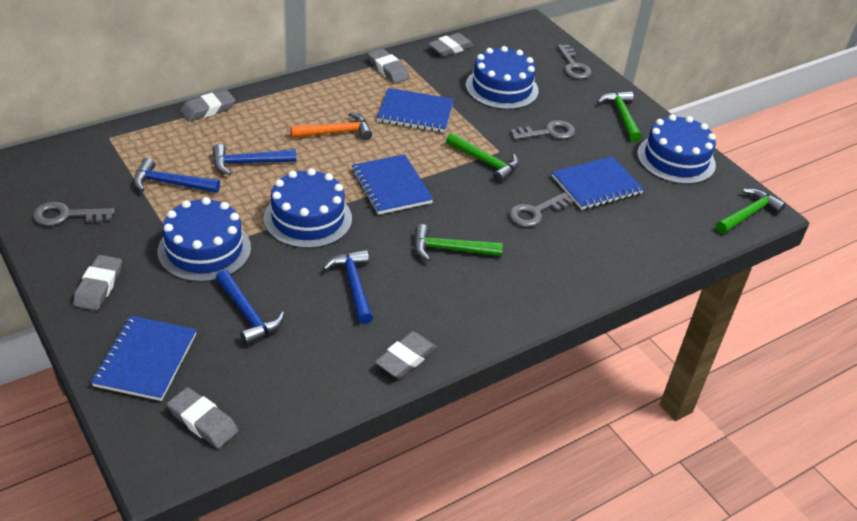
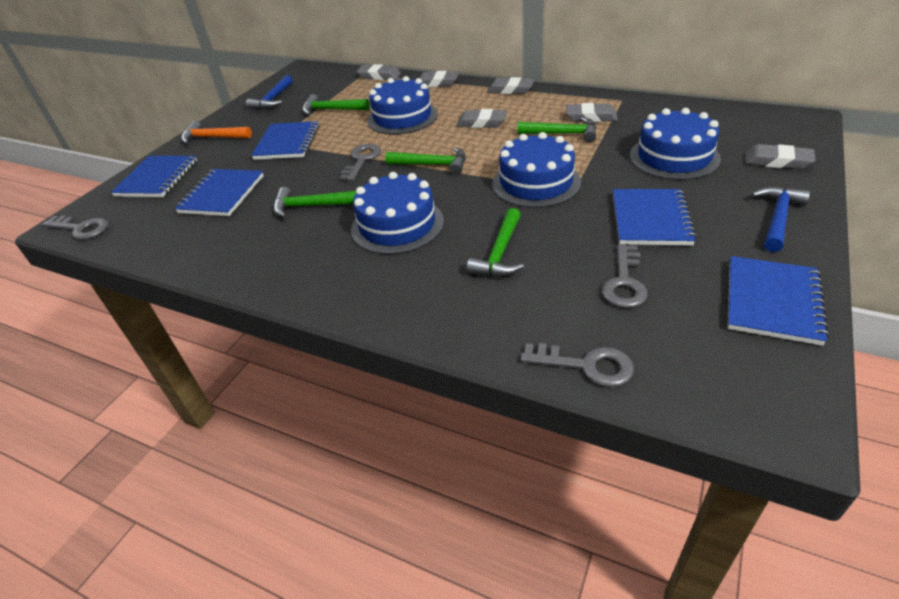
blue hammer: [134,158,220,193] [212,144,297,175] [216,270,285,345] [323,250,373,324] = 4 -> [246,75,293,109] [751,187,810,252] = 2
blue notebook: [91,316,197,401] [351,154,433,215] [377,88,454,133] [552,156,644,210] = 4 -> [111,156,197,197] [175,169,264,216] [251,121,319,160] [613,189,697,245] [728,256,829,346] = 5
green hammer: [414,224,503,261] [446,133,519,183] [598,91,642,142] [716,188,786,234] = 4 -> [274,187,356,218] [302,94,370,115] [385,147,466,175] [467,208,524,277] [517,117,596,143] = 5

